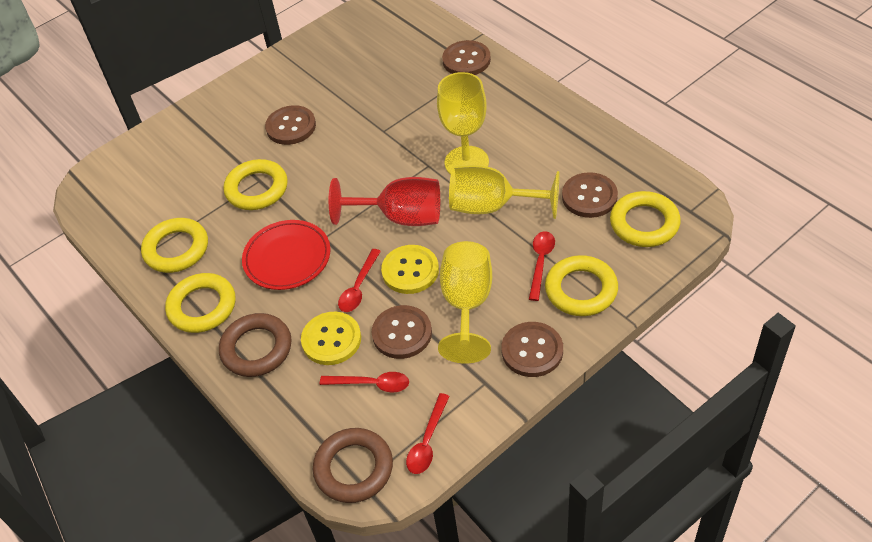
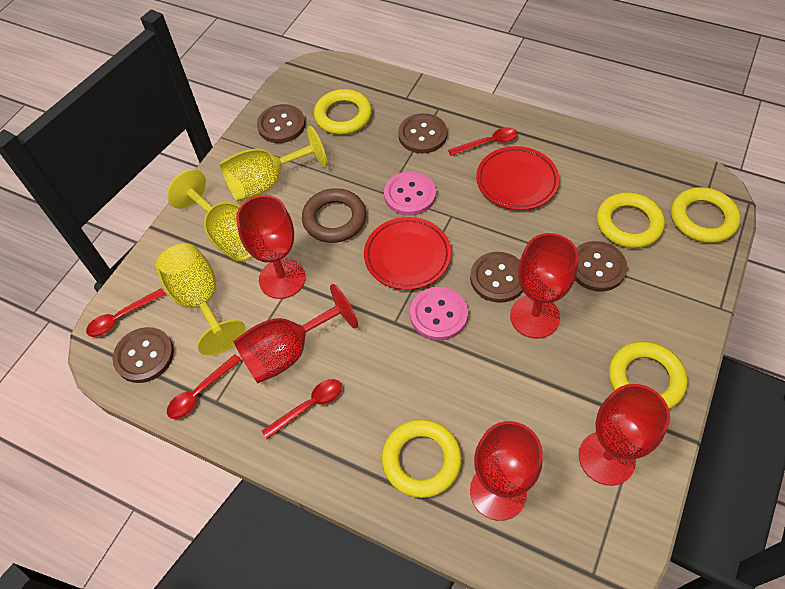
brown ring: [219,313,292,377] [313,428,393,503] = 2 -> [302,188,366,243] = 1
pink button: none = 0 -> [384,171,436,216] [410,287,468,340] = 2
red goblet: [329,177,440,226] = 1 -> [233,284,358,383] [236,195,306,299] [470,421,543,521] [510,233,579,339] [579,384,670,486] = 5
red plate: [242,220,331,290] = 1 -> [364,217,451,290] [476,146,559,210] = 2
yellow button: [301,312,361,365] [381,245,439,294] = 2 -> none = 0

